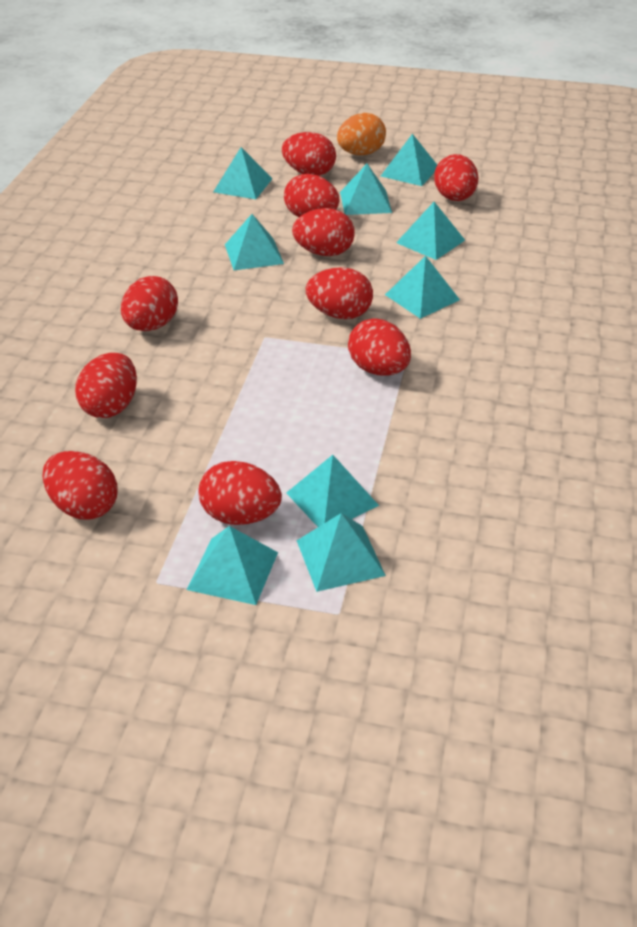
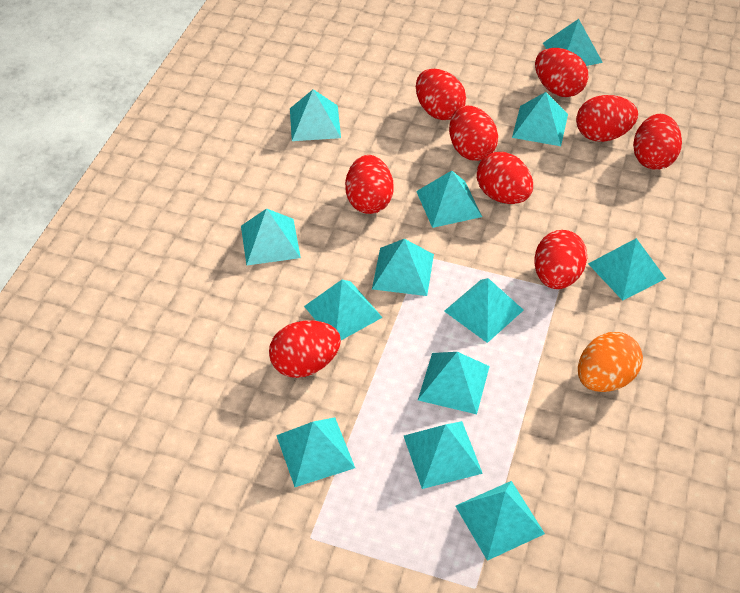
red egg: [42,451,118,520] [75,352,137,418] [121,276,178,331] [198,461,282,525] [282,132,336,176] [284,174,339,217] [292,208,355,256] [306,267,373,319] [348,318,411,376] [434,154,478,201] = 10 -> [269,320,341,378] [345,155,394,214] [416,69,466,120] [449,106,498,161] [477,152,533,204] [534,230,587,289] [535,48,588,97] [576,95,638,142] [633,114,682,170] = 9
turquoise pyramid: [187,526,278,605] [213,147,272,199] [225,214,284,270] [286,455,379,527] [297,513,386,592] [340,164,392,215] [381,134,437,186] [385,256,460,319] [396,202,465,260] = 9 -> [241,209,301,266] [276,417,355,487] [290,89,341,141] [304,280,383,340] [372,239,434,296] [404,421,483,489] [416,170,482,228] [418,352,490,414] [444,278,524,343] [456,481,545,561] [512,92,568,146] [543,19,603,66] [588,238,666,301] = 13

